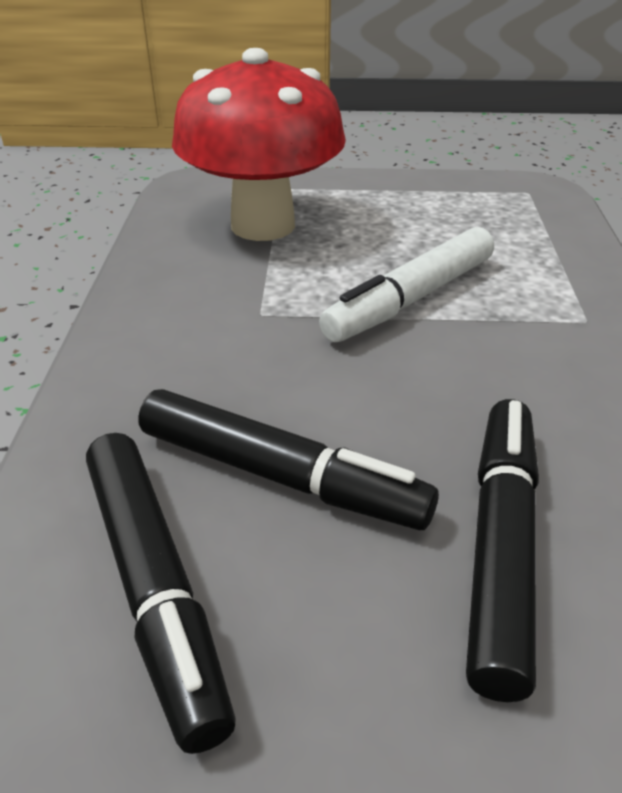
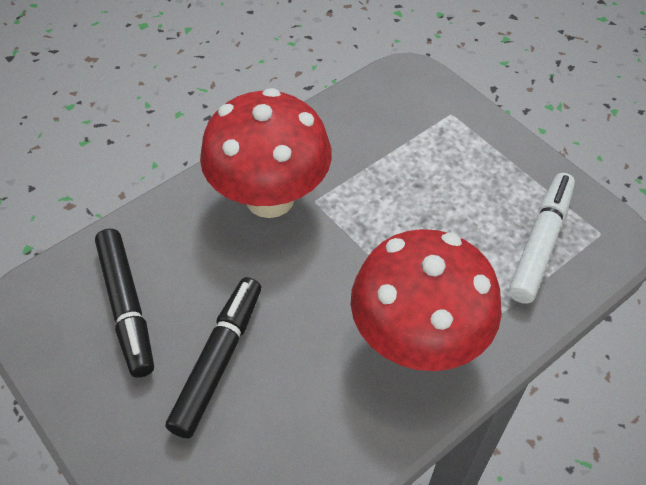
black marker: [86,433,236,754] [138,389,439,530] [466,399,539,702] = 3 -> [95,229,154,378] [165,277,261,438] = 2
red mushroom: [172,48,346,241] = 1 -> [200,88,332,218] [351,229,502,371] = 2

